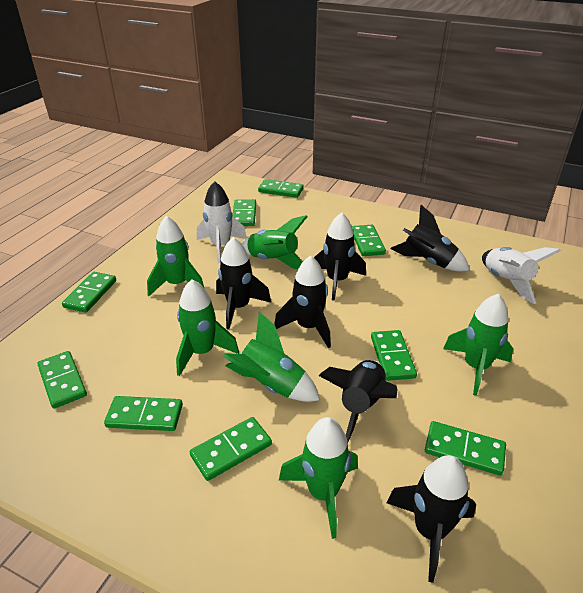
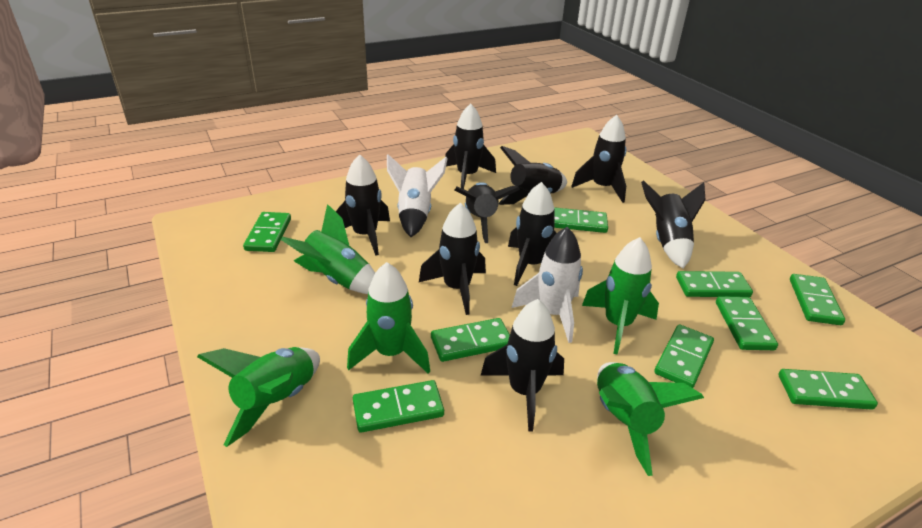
black rocket: [216,237,271,329] [274,255,331,348] [314,213,366,301] [318,360,397,444] [386,455,476,583] [390,205,470,271] = 6 -> [335,154,390,256] [419,203,486,315] [445,103,496,189] [455,182,520,243] [481,299,564,432] [499,146,567,205] [508,182,557,286] [571,115,627,203] [641,180,706,268] = 9
green rocket: [147,216,205,296] [176,279,239,376] [222,312,320,402] [242,215,308,269] [279,417,358,539] [443,293,513,396] = 6 -> [197,347,320,447] [281,204,375,294] [347,262,430,373] [582,237,659,355] [597,362,704,476] = 5

